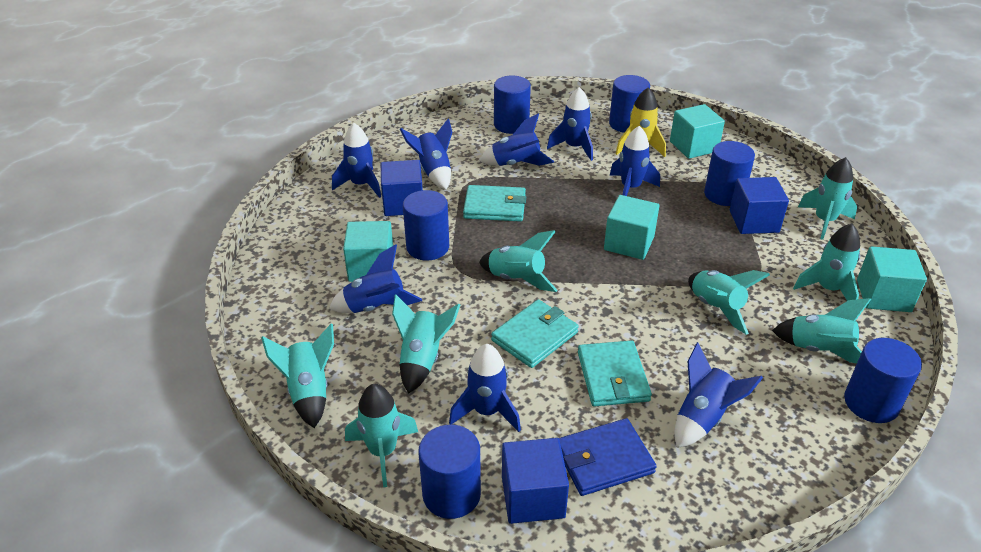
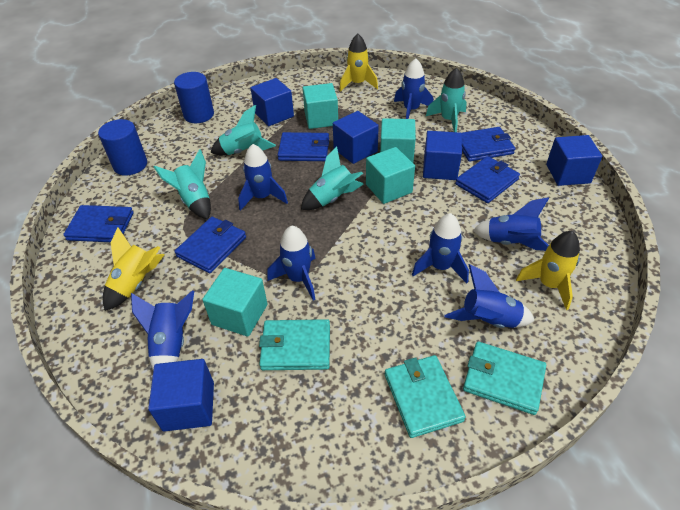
blue cube: [381,160,423,216] [502,438,569,524] [730,177,789,234] = 3 -> [148,359,214,431] [250,78,294,126] [333,111,379,164] [423,131,462,180] [546,135,602,186] = 5
blue cylinder: [403,190,449,261] [418,425,481,519] [494,76,531,134] [609,75,650,133] [704,141,755,206] [844,338,922,423] = 6 -> [98,119,147,176] [174,72,214,123] = 2
blue rocket: [329,244,422,313] [332,123,381,198] [400,119,452,190] [449,344,521,432] [479,114,554,166] [547,87,593,161] [610,126,660,196] [674,342,763,448] = 8 -> [131,291,194,370] [238,144,288,211] [267,225,316,301] [394,58,433,119] [412,213,469,283] [444,264,535,328] [473,197,549,251] = 7
blue wallet: [559,418,657,496] = 1 -> [63,205,134,242] [175,217,246,273] [278,132,329,161] [455,156,520,203] [462,127,515,162] = 5
turquoise rocket: [261,323,334,428] [345,384,418,487] [392,294,460,394] [479,230,558,292] [688,270,770,335] [772,298,871,363] [793,223,860,301] [798,157,857,240] = 8 -> [154,149,211,220] [210,105,276,155] [301,146,363,210] [426,68,467,132] = 4
yellow rocket: [616,87,666,157] = 1 -> [103,228,164,311] [339,34,378,92] [516,231,580,310] = 3

